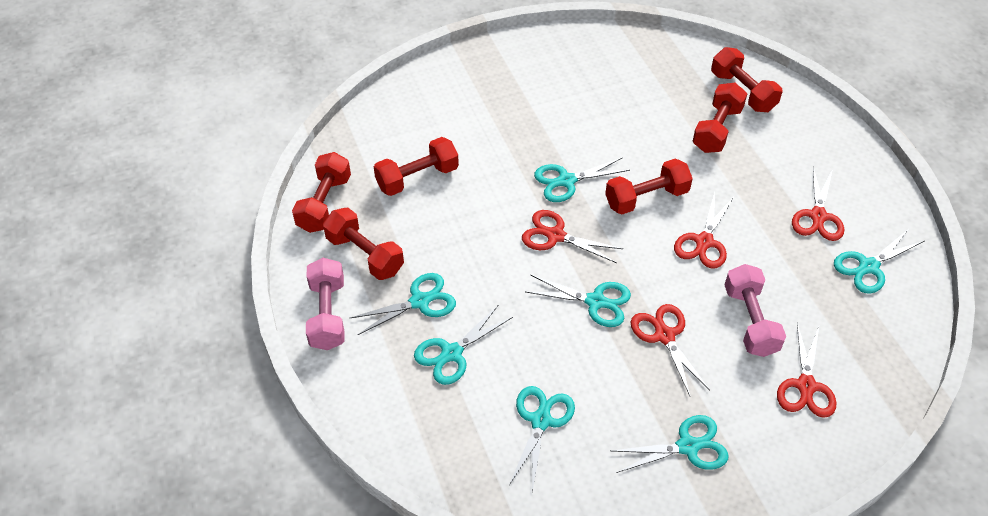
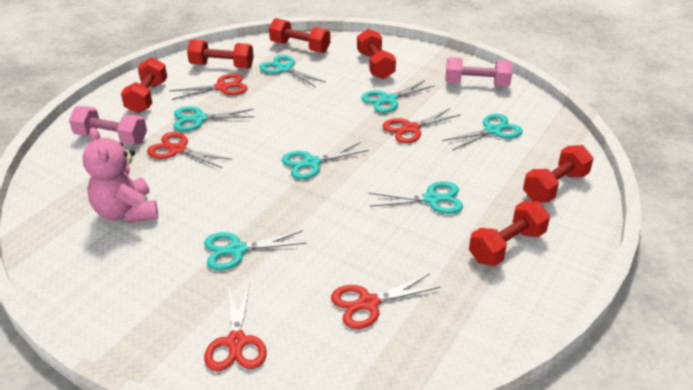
pink teddy bear: none = 0 -> [82,127,158,223] = 1

